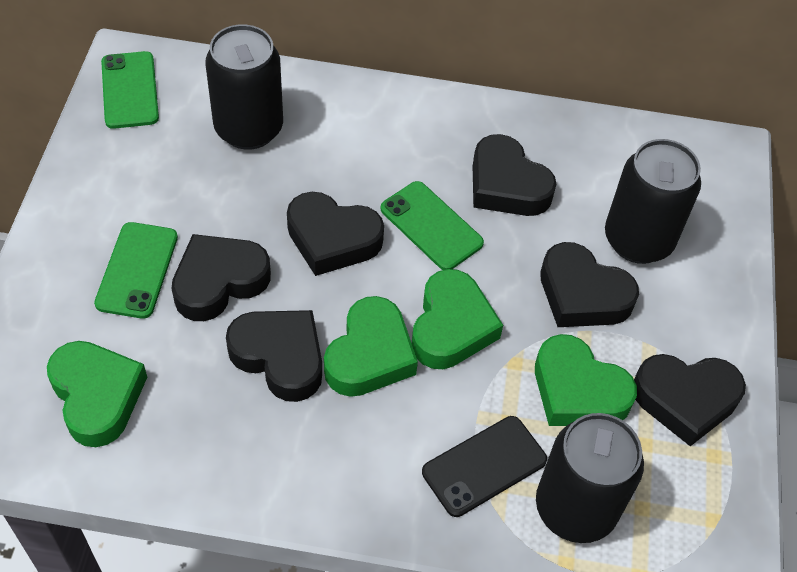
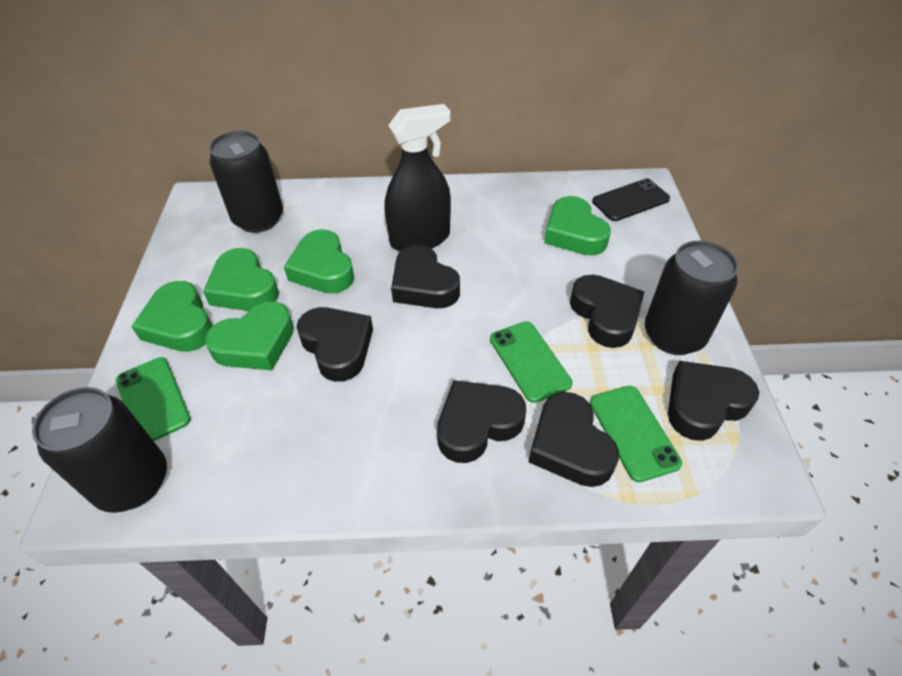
black spray bottle: none = 0 -> [385,104,451,251] = 1
green heart: [47,341,147,447] [324,296,418,397] [412,269,503,369] [535,334,637,426] = 4 -> [131,281,213,352] [203,248,279,311] [205,302,294,370] [284,229,355,294] [544,196,611,255] = 5

